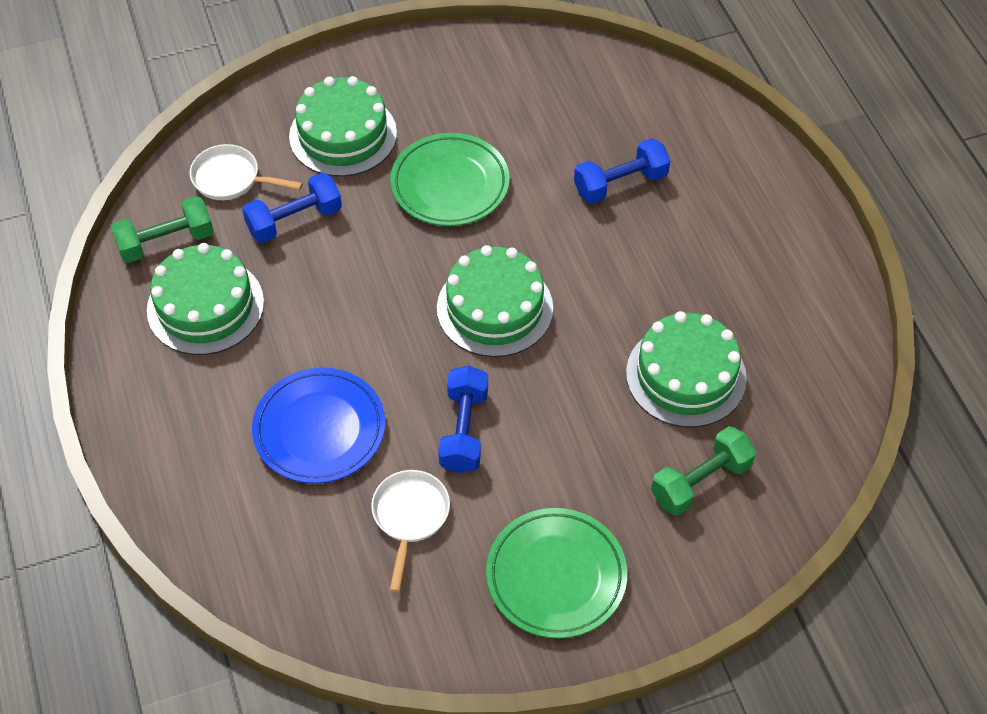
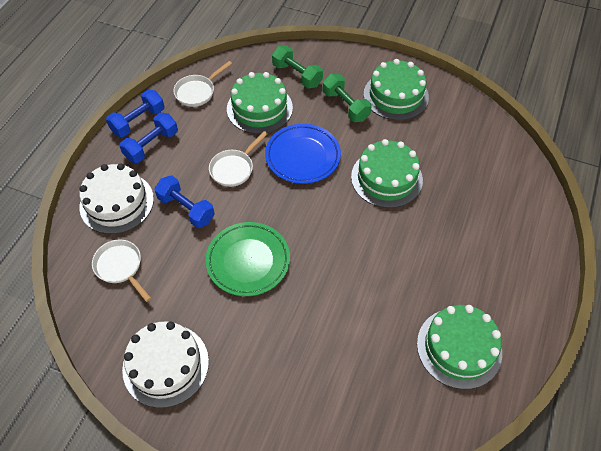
green plate: [390,133,510,226] [486,508,627,639] = 2 -> [206,222,290,296] = 1
white cake: none = 0 -> [79,163,154,234] [122,321,209,408] = 2
white pan: [190,144,303,200] [371,470,450,593] = 2 -> [92,239,151,302] [173,61,232,107] [209,131,267,187] = 3

